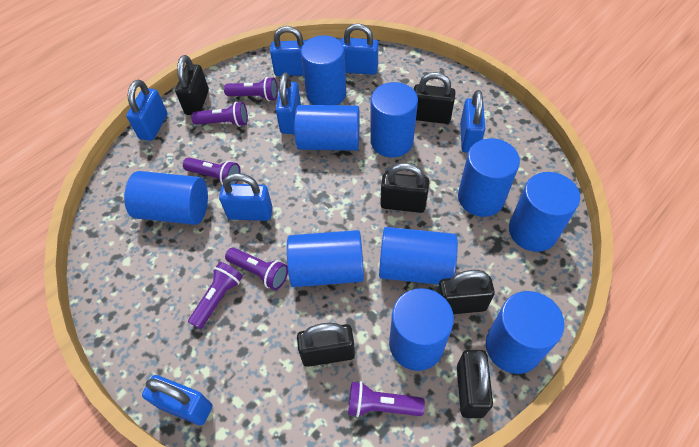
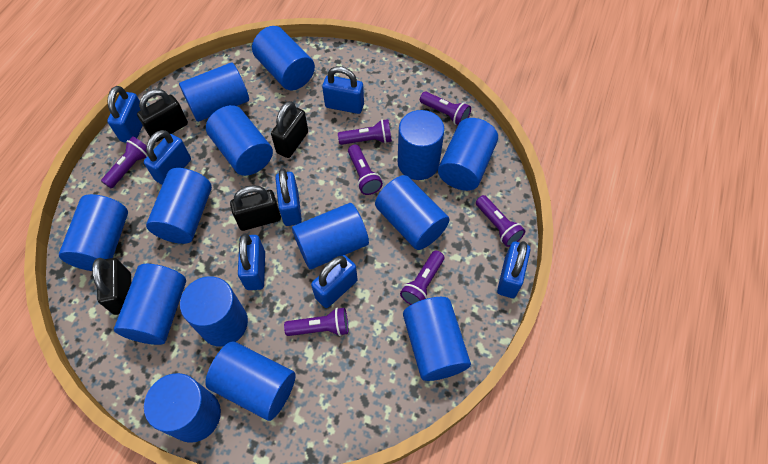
black padlock: [175,55,209,115] [297,323,355,367] [380,163,429,213] [413,72,456,124] [437,270,495,314] [457,350,493,418] = 6 -> [92,258,131,315] [137,89,188,142] [230,185,281,231] [271,101,308,158] = 4
blue cylinder: [124,171,208,225] [287,230,364,287] [294,105,360,151] [301,35,346,105] [370,82,418,158] [379,227,458,285] [389,288,454,371] [458,138,520,217] [486,291,565,374] [509,172,580,252] = 10 -> [59,194,128,271] [114,264,186,345] [144,373,221,443] [146,168,212,244] [179,63,249,122] [180,276,248,347] [205,341,296,421] [206,105,273,176] [252,26,315,90] [292,203,369,269] [375,175,450,250] [397,110,444,180] [403,297,471,381] [438,118,498,191] = 14
purple flashlight: [183,157,241,185] [188,262,243,329] [191,102,248,127] [224,77,278,101] [225,248,288,290] [348,381,425,417] = 6 -> [101,136,148,188] [284,308,348,336] [338,119,392,145] [348,145,383,195] [400,251,444,305] [420,92,471,125] [476,195,525,247] = 7

